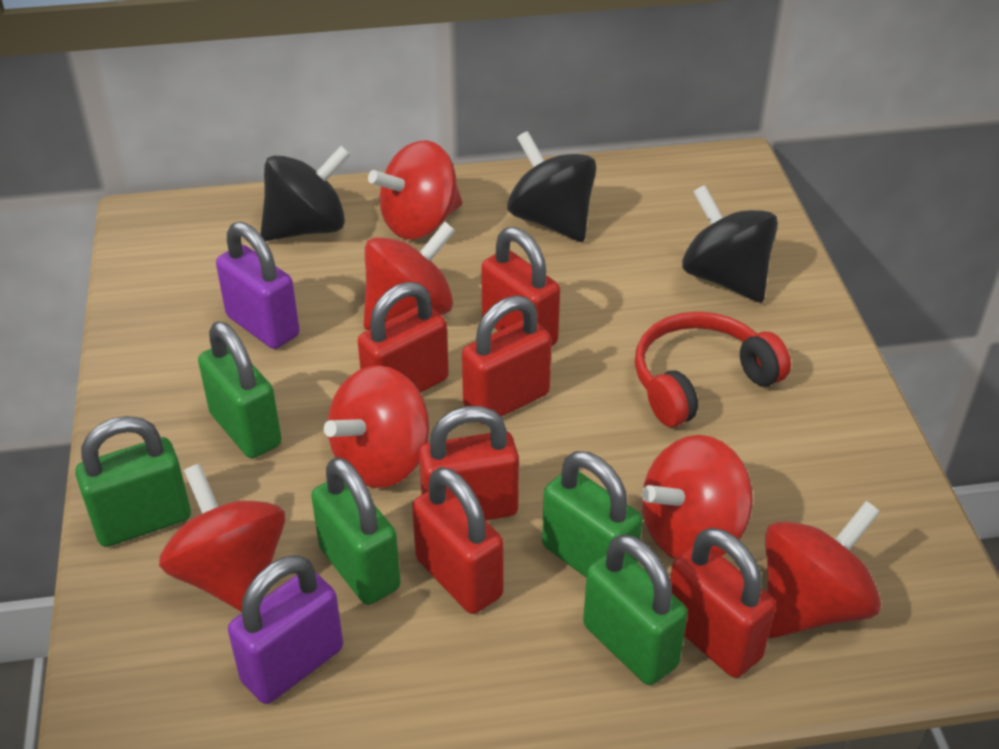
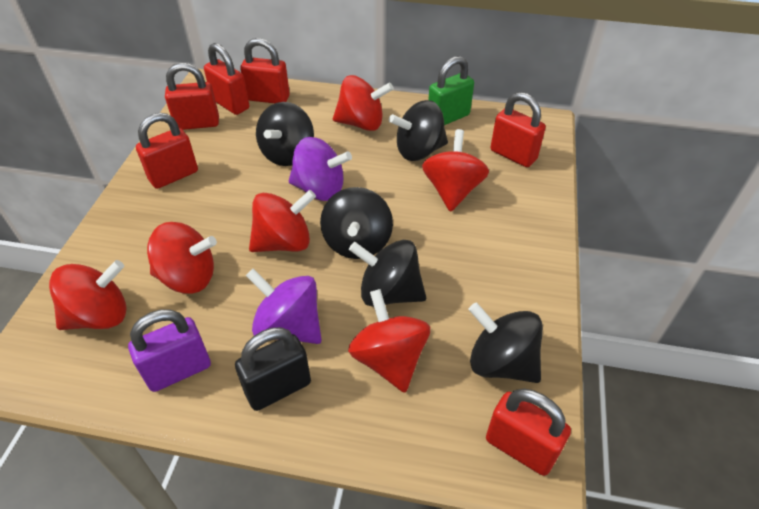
black padlock: none = 0 -> [235,327,311,411] = 1
black spinning top: [260,145,351,241] [507,131,596,242] [682,185,778,303] = 3 -> [256,102,314,166] [320,187,393,259] [349,240,426,307] [389,100,448,161] [468,302,543,383] = 5
green padlock: [75,416,191,547] [198,322,282,458] [311,457,401,605] [542,451,642,577] [583,534,688,685] = 5 -> [428,56,474,125] = 1
purple padlock: [216,222,299,349] [228,555,343,704] = 2 -> [128,309,211,392] = 1
purple spinning top: none = 0 -> [246,268,322,344] [289,137,352,201] = 2
red headphones: [635,312,791,427] = 1 -> none = 0

